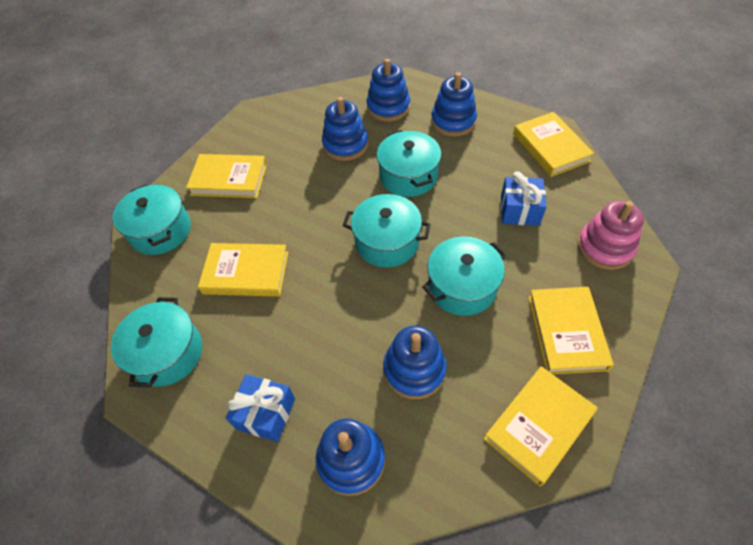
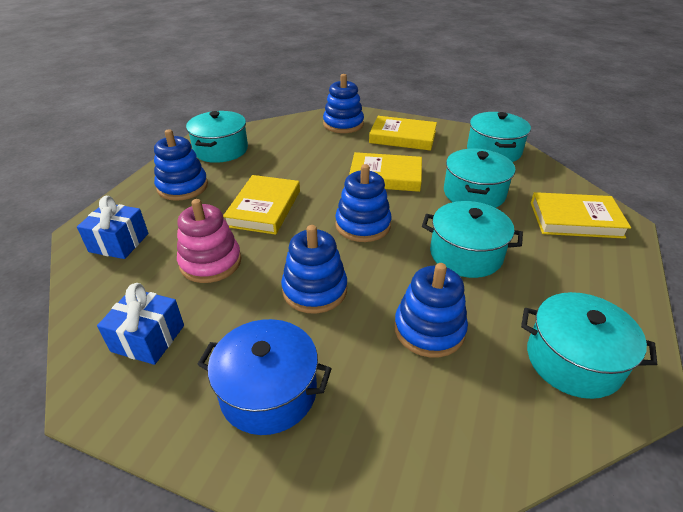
blue pot: none = 0 -> [197,319,332,435] = 1
yellow book: [186,154,267,198] [198,243,288,297] [484,366,598,486] [513,112,594,177] [528,287,614,374] = 5 -> [223,175,300,235] [349,152,422,192] [369,116,437,151] [531,192,631,239] = 4

